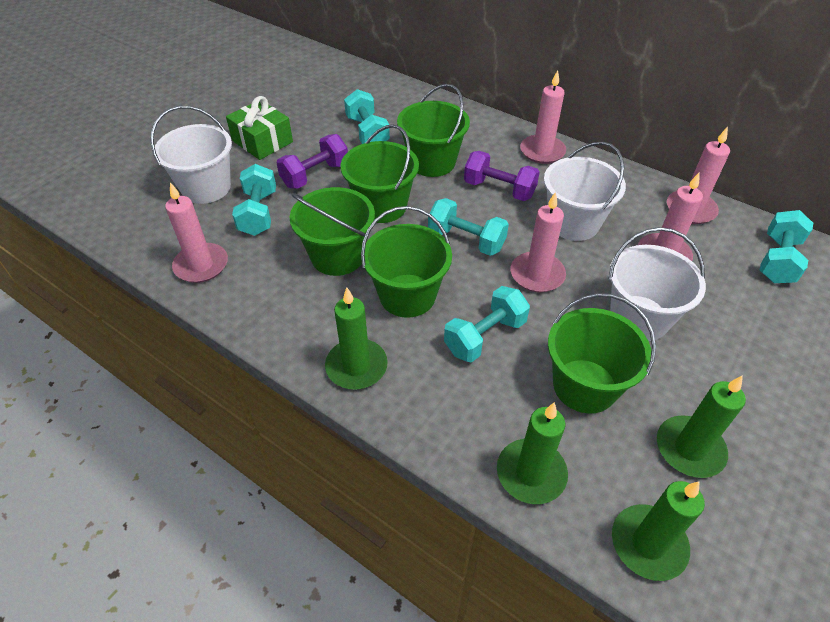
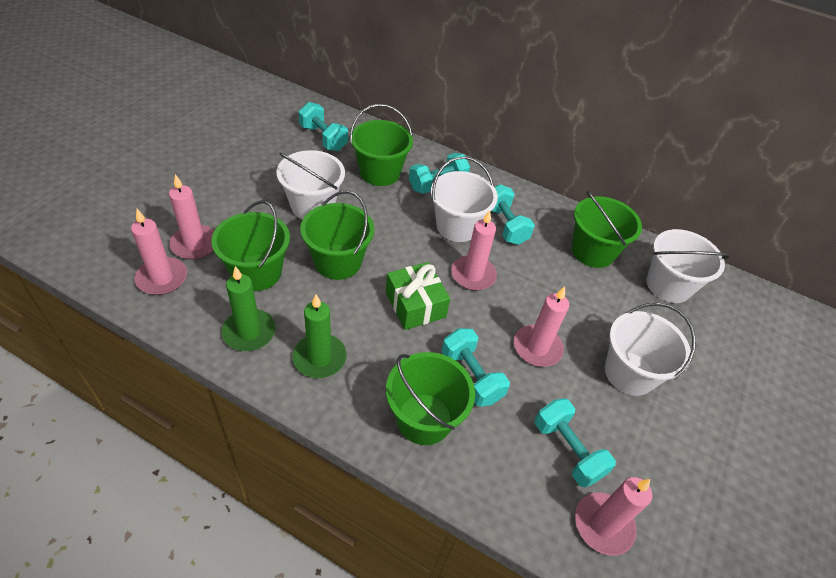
green candle: [325,288,388,390] [497,402,568,504] [612,481,705,581] [657,375,746,478] = 4 -> [222,266,276,351] [292,295,347,378] = 2
purple dumbbell: [277,134,348,189] [464,151,540,201] = 2 -> none = 0
white bucket: [151,106,232,204] [544,142,626,241] [608,227,706,341] = 3 -> [276,150,345,220] [431,156,498,242] [605,303,696,396] [646,229,730,303] = 4

